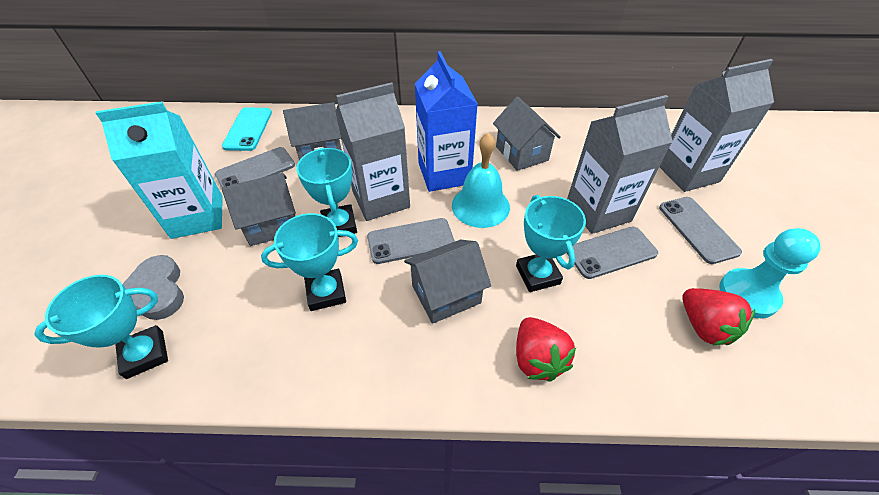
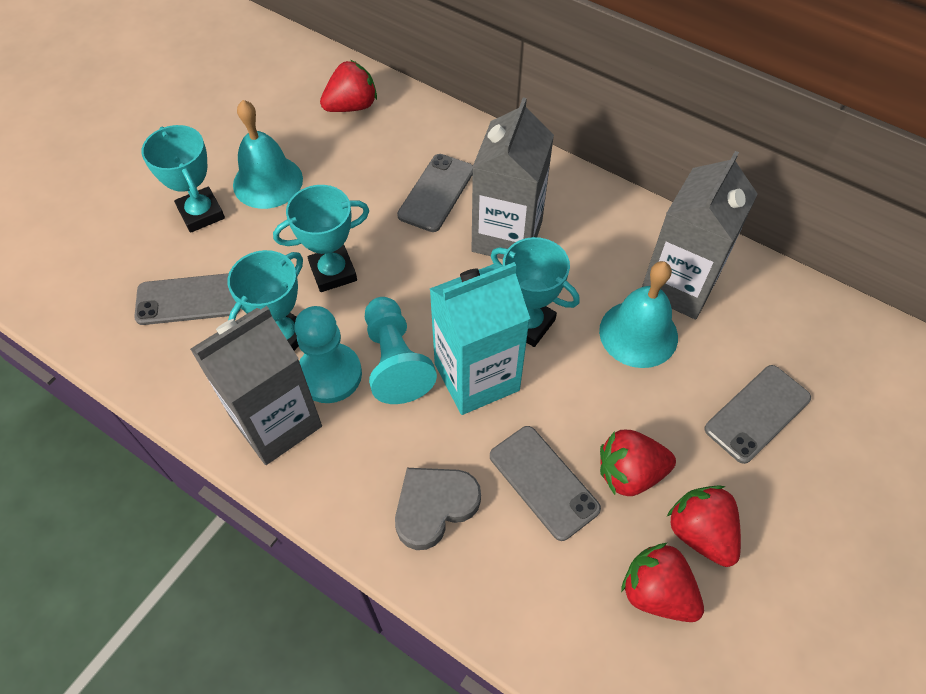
blue carton: [415,51,478,192] = 1 -> none = 0
grey house: [222,173,296,246] [283,102,342,160] [404,240,491,324] [493,96,561,171] = 4 -> none = 0
red strawberry: [516,317,576,382] [682,288,755,346] = 2 -> [320,60,377,112] [600,430,676,496] [621,543,704,622] [667,485,741,567] = 4
turquoise bell: [452,132,510,228] = 1 -> [233,100,303,209] [599,261,678,368] = 2
turquoise pawn: [719,228,821,318] = 1 -> [294,306,362,403] [365,297,437,404] = 2
turquoise phone: [222,107,272,151] = 1 -> none = 0

